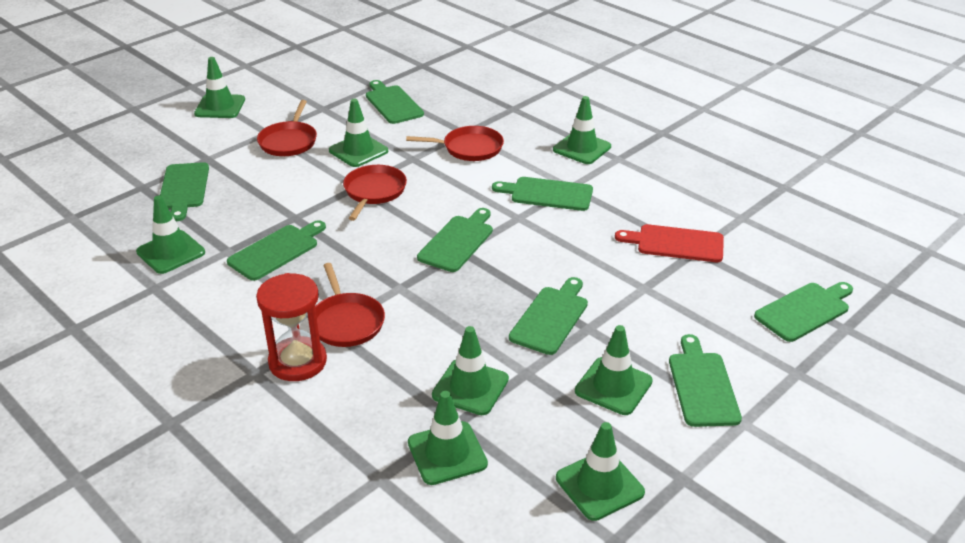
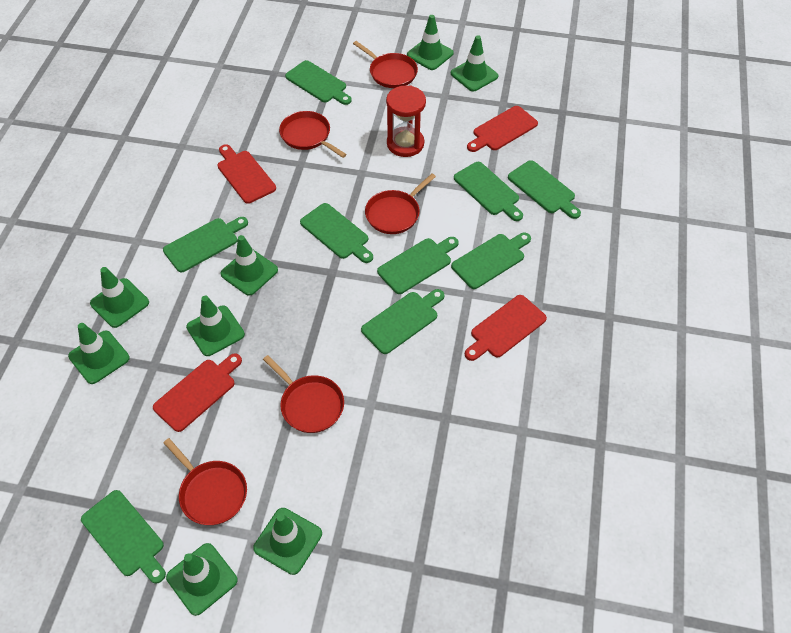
green cutting board: [160,162,209,221] [227,220,326,281] [366,80,424,124] [417,208,493,272] [492,177,593,211] [509,277,588,355] [669,334,742,427] [754,282,853,342] = 8 -> [81,490,166,584] [163,217,248,272] [285,60,352,105] [300,203,373,263] [361,289,444,354] [377,237,459,294] [451,233,531,289] [454,162,523,221] [508,160,581,219] = 9
red cutting board: [615,224,724,262] = 1 -> [153,353,242,432] [217,144,276,204] [465,295,547,361] [467,106,538,152] = 4
red pan: [257,100,317,156] [315,263,385,347] [343,165,407,221] [406,126,504,161] = 4 -> [163,438,247,525] [263,355,344,433] [279,111,347,158] [353,41,418,88] [365,174,436,234] = 5

